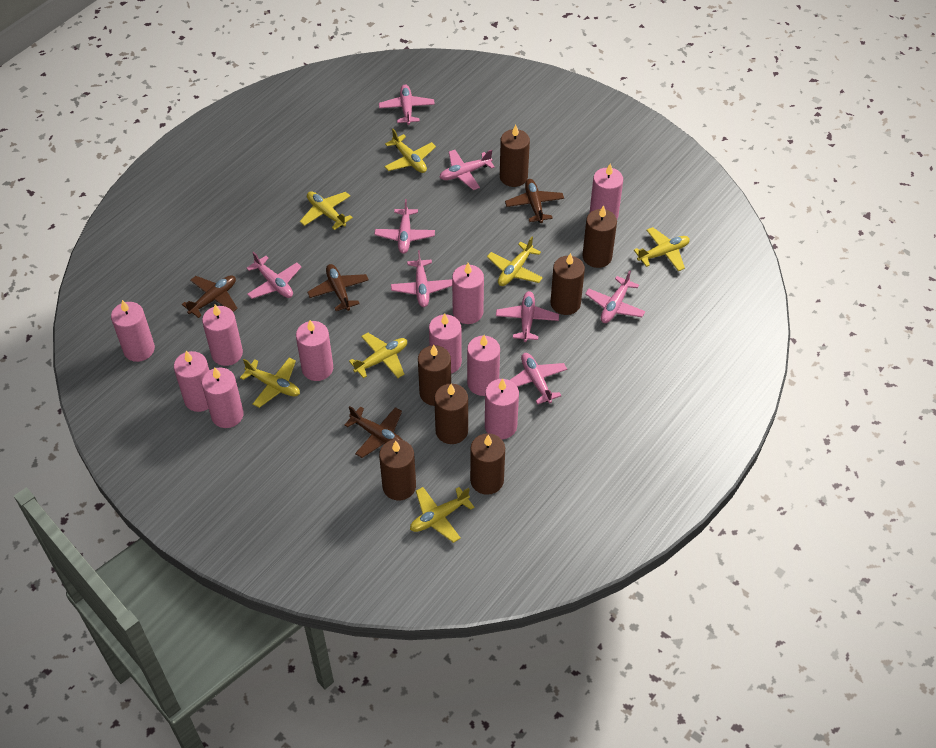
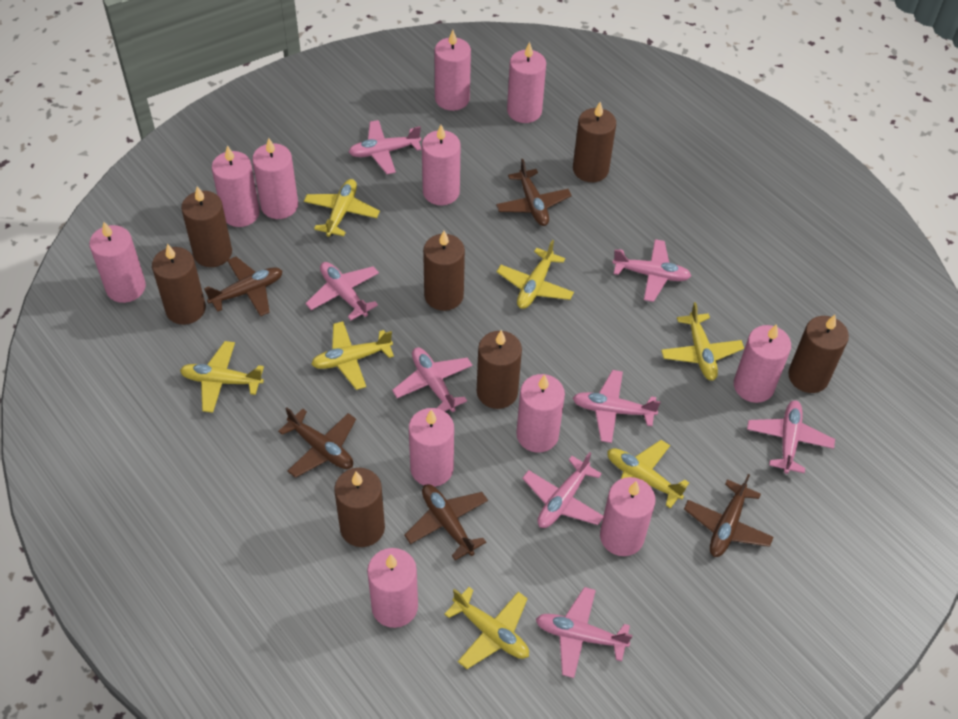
brown plane: [182,275,238,318] [307,264,369,311] [344,406,402,458] [505,179,564,223] = 4 -> [204,257,282,317] [278,408,356,478] [404,484,488,560] [496,159,572,226] [684,474,773,557] = 5
pink candle: [111,300,155,362] [174,351,209,412] [202,305,243,366] [202,367,244,428] [296,320,333,381] [429,313,462,374] [452,263,484,324] [467,335,500,396] [485,379,519,439] [590,164,623,219] = 10 -> [89,222,146,303] [212,145,260,227] [252,138,298,219] [367,548,418,628] [409,408,454,487] [422,125,461,205] [435,30,471,111] [507,42,546,123] [516,374,565,453] [600,477,656,556] [734,324,791,403] = 11

